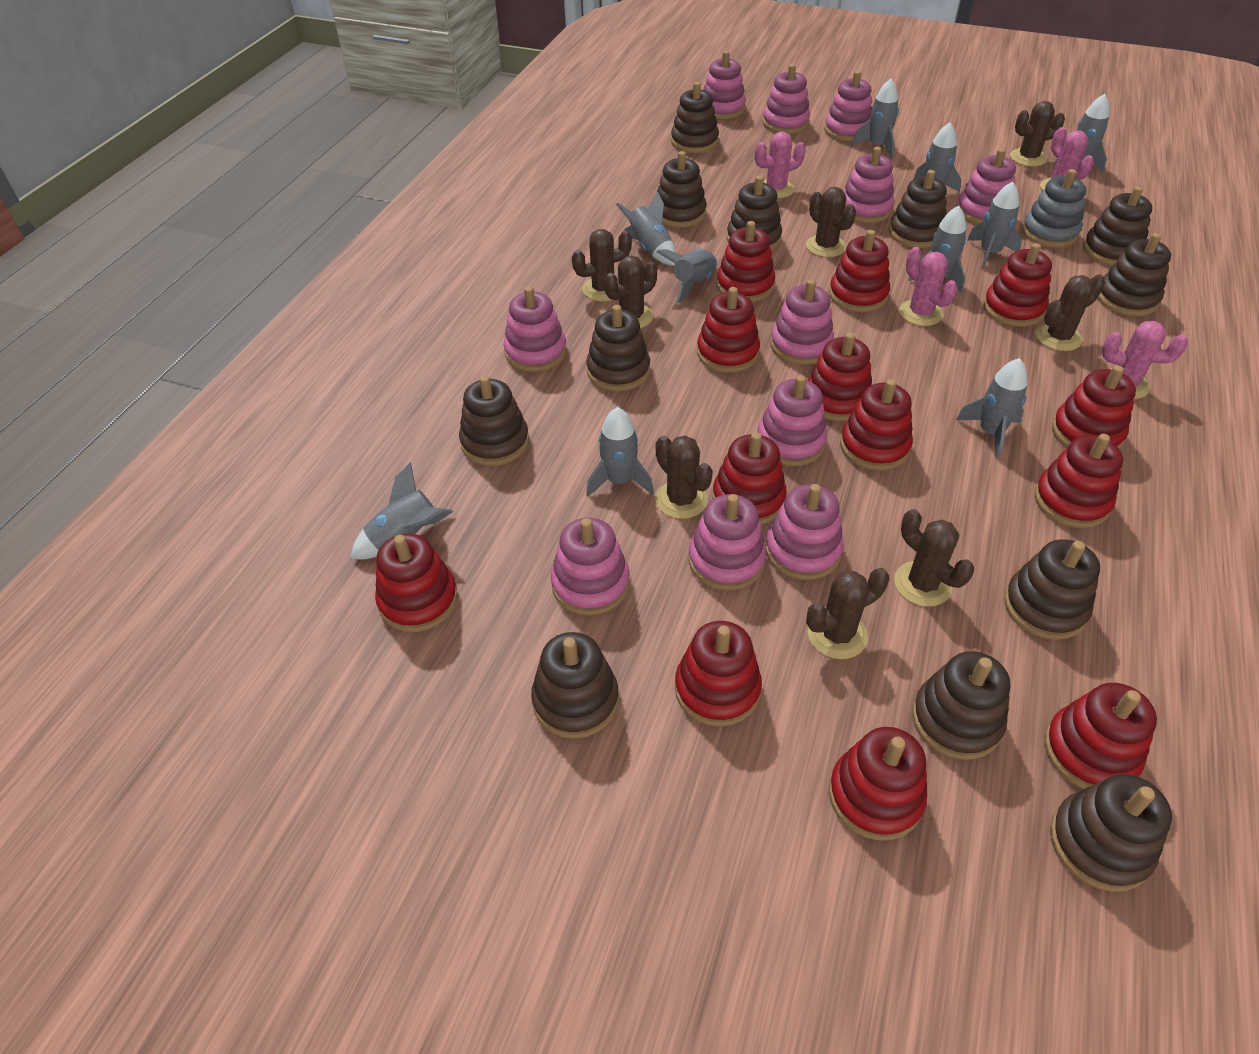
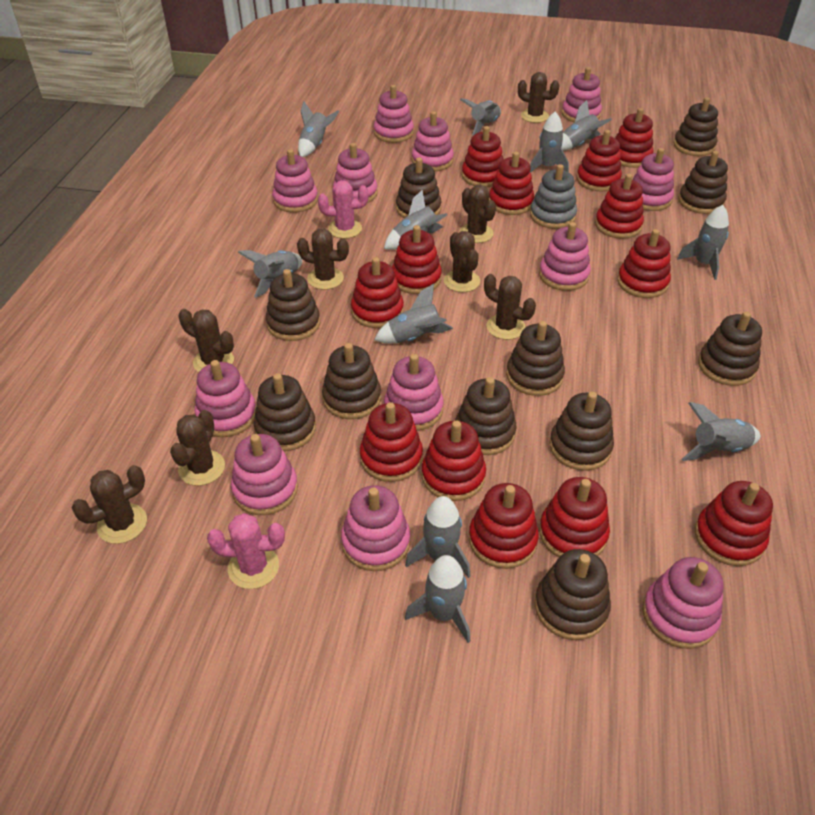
brown stacking toy: [459,375,529,466] [531,632,619,739] [586,305,650,391] [657,151,707,228] [671,82,719,153] [727,176,782,251] [889,170,947,248] [912,651,1010,760] [1004,539,1100,640] [1050,774,1172,892] [1083,186,1152,266] [1098,233,1171,316] = 12 -> [254,373,316,451] [266,269,320,341] [322,343,381,419] [396,157,441,218] [455,377,517,455] [506,321,565,396] [535,549,611,640] [549,392,614,471] [673,97,718,156] [678,151,728,214] [698,311,762,386] = 11
grey rocket: [351,462,453,560] [586,407,654,497] [616,191,676,266] [657,249,717,304] [852,79,899,158] [908,206,966,293] [913,122,961,192] [956,358,1028,459] [967,181,1022,269] [1054,94,1109,173] = 10 -> [238,250,302,298] [298,101,339,157] [374,284,453,343] [384,190,448,250] [405,496,470,578] [405,555,470,643] [460,98,501,135] [530,112,569,173] [561,100,612,151] [677,205,729,280] [682,402,760,461] = 11
pink cactus: [755,132,806,199] [899,247,958,326] [1040,127,1094,191] [1102,321,1188,399] = 4 -> [207,513,285,589] [318,180,368,239] = 2
pink stacking toy: [504,286,567,372] [551,518,630,615] [688,494,766,590] [703,51,746,119] [758,375,827,466] [763,64,810,134] [765,484,844,580] [770,279,834,365] [824,71,872,141] [843,147,894,223] [957,148,1016,224] = 11 -> [194,360,256,437] [231,434,298,515] [272,149,318,213] [333,143,377,203] [341,485,410,571] [374,85,414,143] [384,354,444,431] [412,111,454,171] [539,222,591,291] [562,67,602,122] [633,148,674,211] [642,557,724,649] = 12

